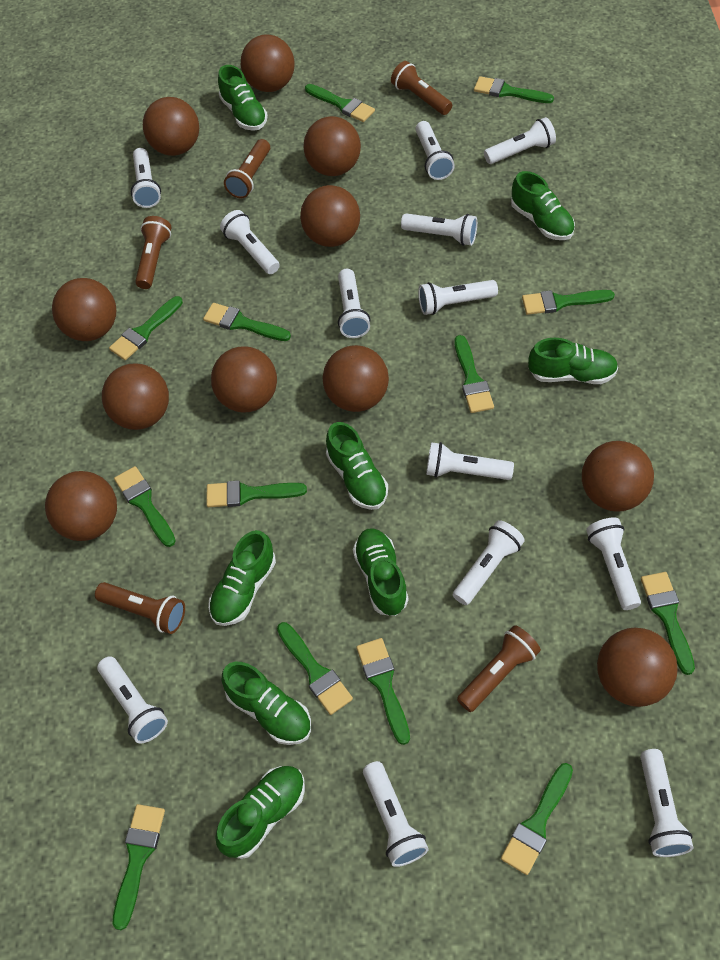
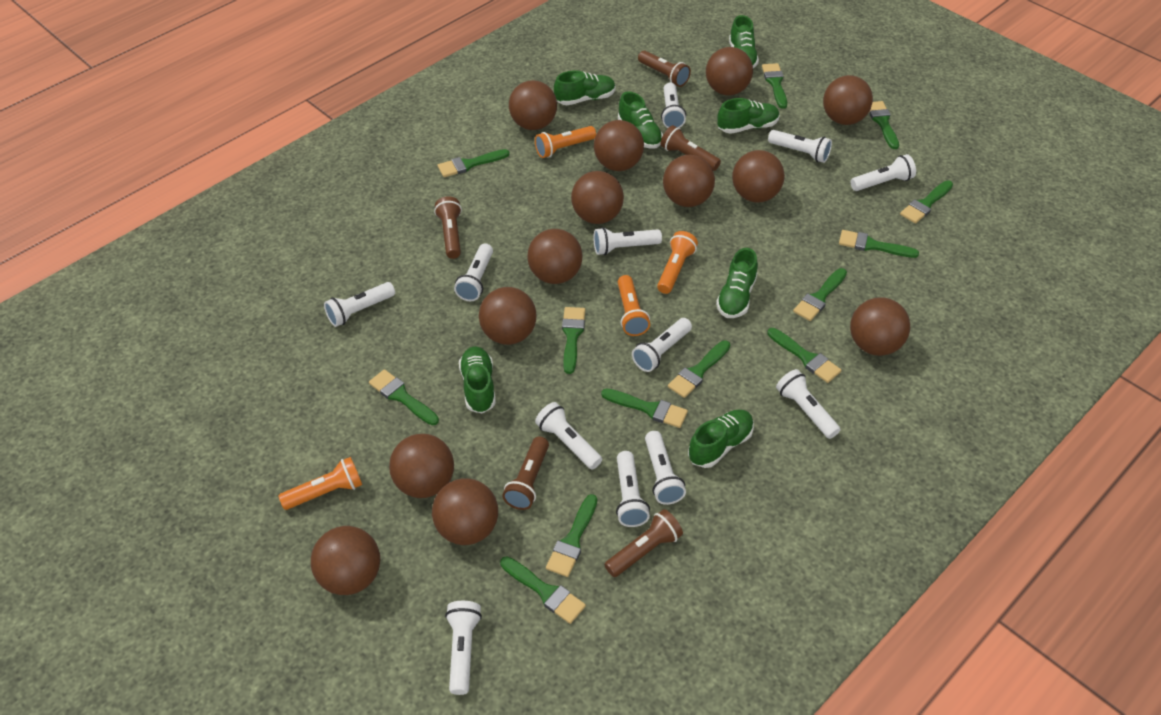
brown ball: [45,471,117,541] [52,278,116,341] [102,363,169,430] [143,97,199,156] [211,346,277,413] [241,34,295,92] [300,185,360,247] [303,116,361,176] [322,345,389,412] [582,441,654,512] [597,628,678,707] = 11 -> [311,526,380,595] [389,434,454,498] [432,478,498,545] [479,287,537,345] [509,80,557,130] [527,229,583,284] [571,171,624,224] [594,120,644,171] [663,155,715,207] [706,47,753,95] [732,150,785,203] [823,75,873,125] [850,297,910,356] = 13
green shoe: [208,530,276,626] [215,766,305,859] [218,65,268,131] [222,662,311,745] [326,422,388,510] [353,528,408,616] [511,171,575,240] [528,338,618,384] = 8 -> [459,346,496,414] [554,70,616,105] [618,91,663,149] [688,409,754,468] [716,248,758,318] [717,98,779,134] [729,15,759,68] = 7
orange flashlight: none = 0 -> [278,457,362,510] [535,126,596,158] [618,275,650,336] [657,231,698,294] = 4
white flashlight: [97,656,168,743] [131,148,161,208] [220,210,280,274] [338,269,370,338] [363,761,429,867] [401,213,477,246] [415,121,455,180] [418,280,498,315] [426,442,514,480] [453,520,525,605] [484,117,556,164] [586,517,641,610] [640,749,693,857] = 13 -> [324,282,395,327] [445,601,482,695] [454,243,493,301] [535,402,602,469] [594,227,662,255] [616,451,650,527] [632,318,692,372] [645,431,686,505] [661,83,686,128] [768,130,832,163] [776,369,841,439] [851,154,916,191] = 12

